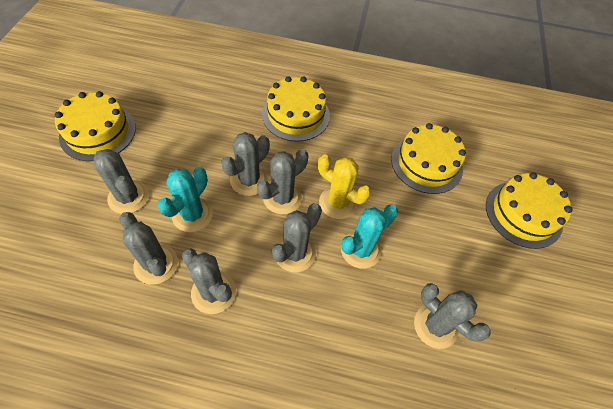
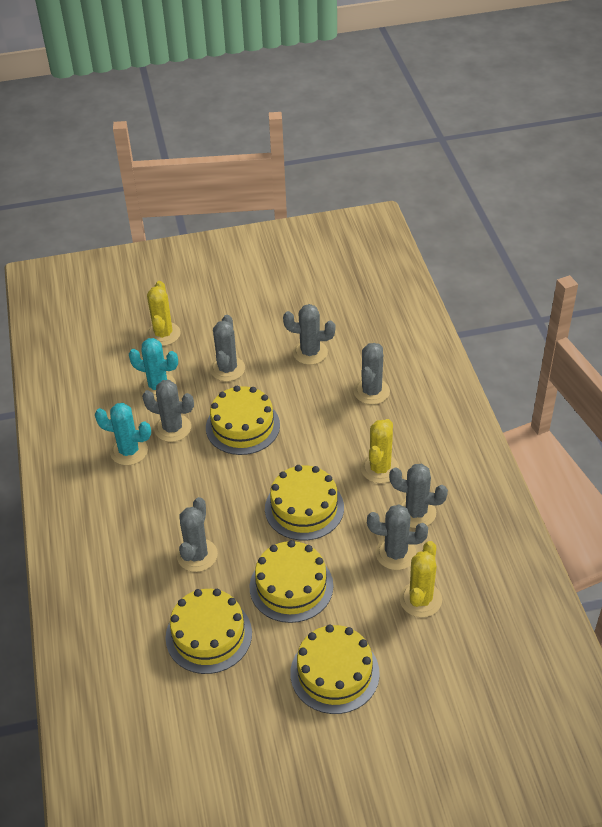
yellow cactus: [318,154,371,219] = 1 -> [146,281,181,346] [361,419,400,483] [400,541,442,617] = 3
yellow cake: [55,91,136,161] [262,76,330,141] [391,123,466,194] [486,172,573,249] = 4 -> [165,589,252,674] [206,386,280,455] [249,540,333,623] [265,465,344,540] [290,625,380,714] = 5

